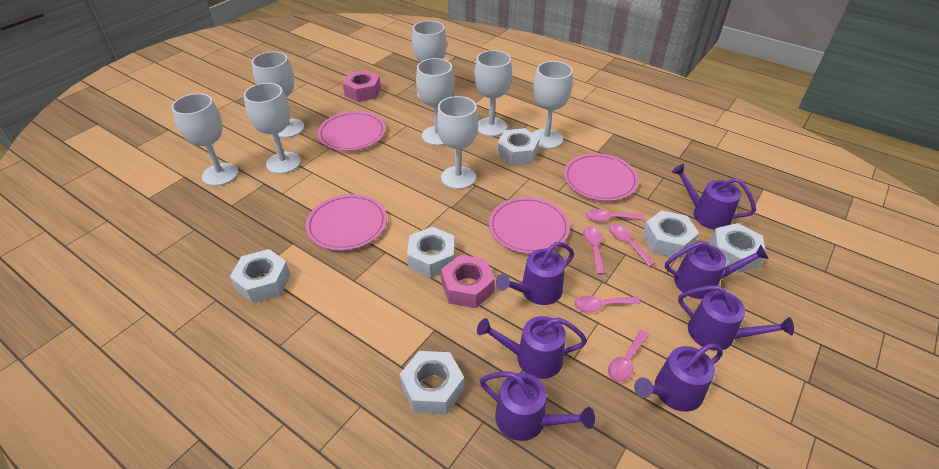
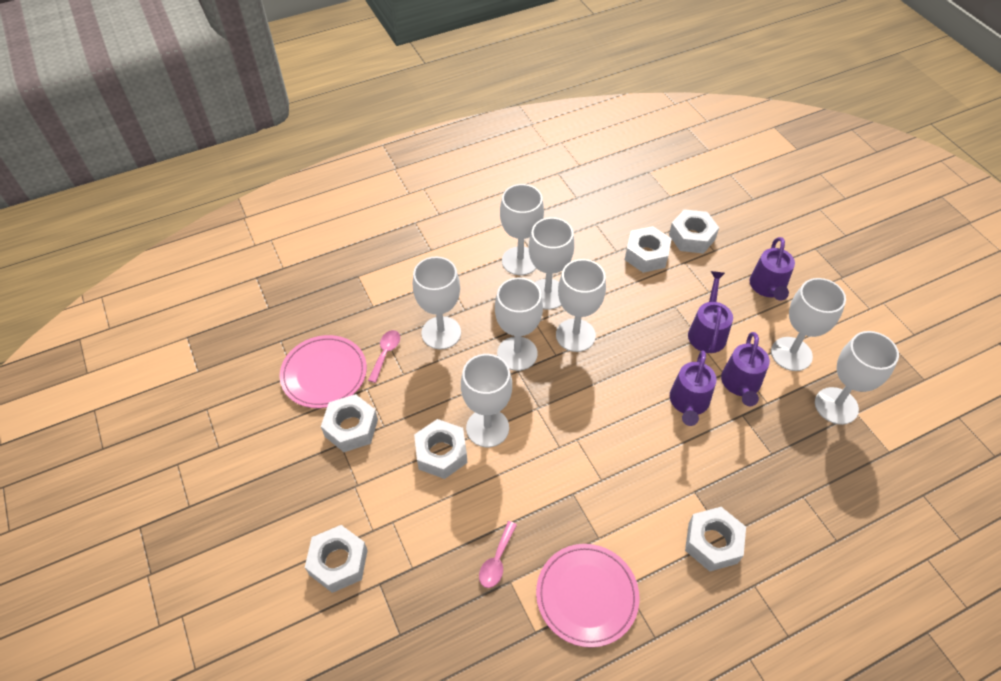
pink nut: [343,70,381,102] [441,255,495,308] = 2 -> none = 0
pink plate: [305,194,387,251] [317,111,386,151] [489,197,570,254] [564,153,639,201] = 4 -> [280,335,367,408] [536,544,640,648] = 2
pink spoon: [574,296,640,312] [583,227,605,275] [586,209,644,222] [608,330,649,382] [609,224,655,267] = 5 -> [368,330,400,383] [479,521,517,588] = 2
purple watering can: [477,316,587,379] [480,371,595,441] [496,242,574,305] [634,343,723,412] [665,241,769,299] [672,164,756,230] [678,285,794,351] = 7 -> [670,350,717,426] [688,271,733,353] [721,332,770,406] [749,237,795,301] = 4

